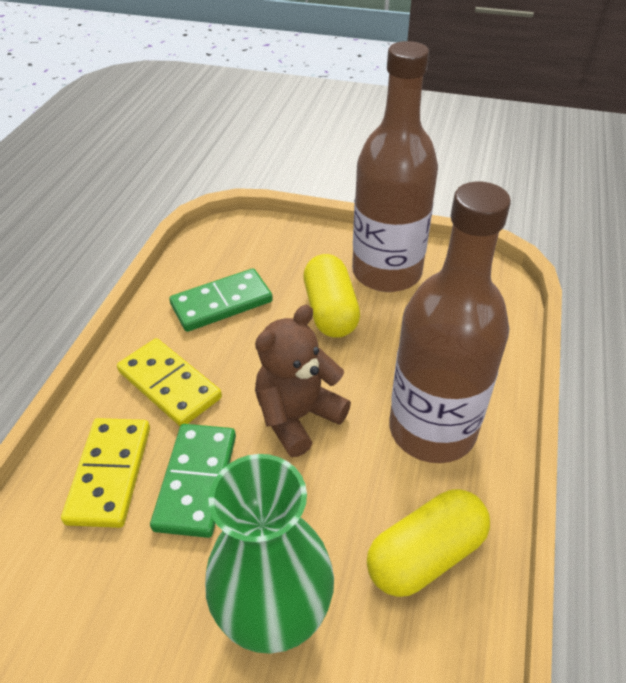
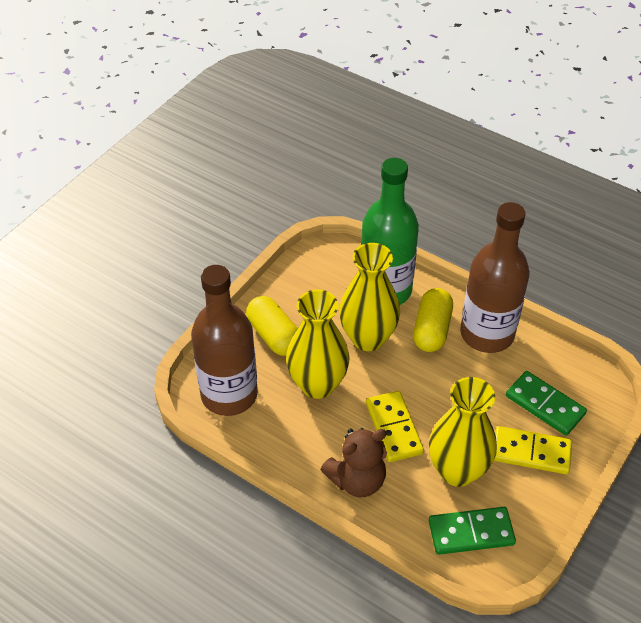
green bottle: none = 0 -> [361,158,419,305] = 1
green vase: [205,454,334,654] = 1 -> none = 0
yellow vase: none = 0 -> [286,290,349,399] [339,243,400,351] [429,377,497,487] = 3

